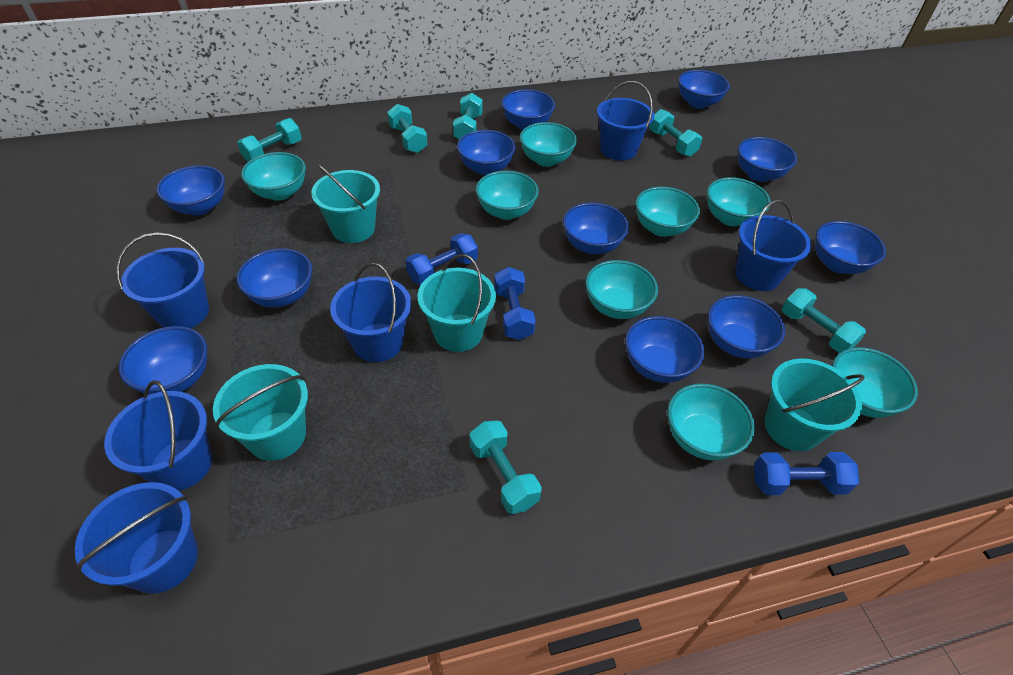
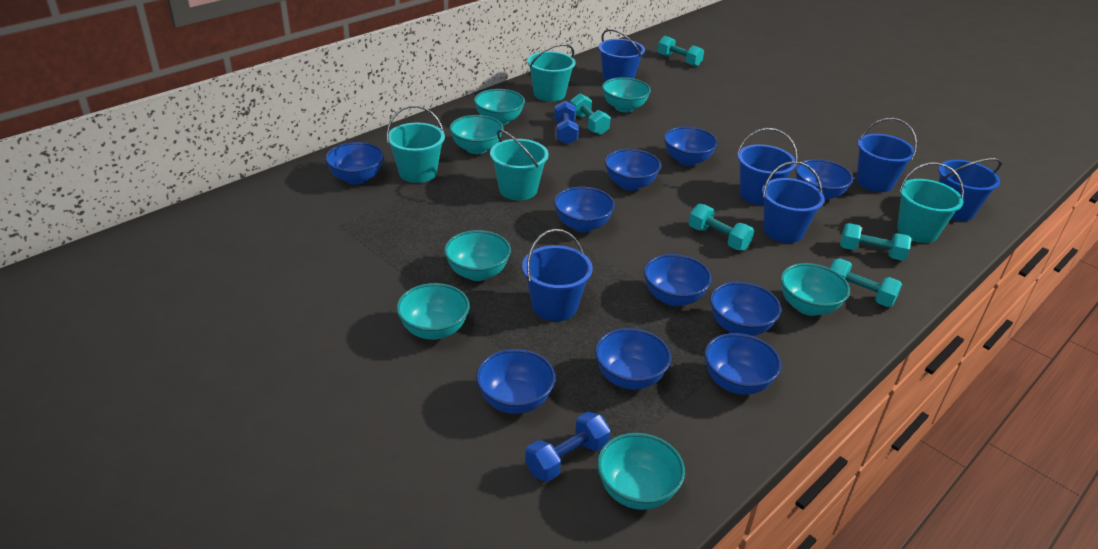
blue bowl: [119,326,207,395] [156,165,225,215] [236,248,312,307] [457,130,516,175] [501,89,555,130] [563,203,629,254] [625,316,705,383] [678,70,730,109] [708,295,785,359] [738,137,797,182] [815,221,886,274] = 11 -> [325,142,384,185] [476,349,556,414] [554,187,615,232] [595,328,671,389] [605,149,661,191] [644,254,712,306] [664,127,718,166] [705,333,781,395] [710,281,781,336] [795,159,853,201] = 10
blue dumbbell: [406,233,478,285] [494,267,536,340] [754,452,859,495] = 3 -> [525,412,611,482] [554,101,579,145] = 2
turquoise bowl: [241,152,306,201] [476,171,539,220] [520,122,577,167] [585,260,658,319] [635,187,700,237] [667,384,755,460] [707,177,771,226] [832,347,918,418] = 8 -> [396,283,470,340] [444,230,511,281] [449,115,504,154] [474,89,525,125] [597,433,685,510] [602,77,651,113] [781,263,850,316] = 7
turquoise dumbbell: [237,118,302,162] [387,104,428,153] [453,93,483,139] [470,420,542,514] [649,109,702,157] [782,288,866,353] = 6 -> [570,94,611,135] [658,36,704,67] [689,204,754,251] [830,259,902,307] [840,223,912,261] = 5

